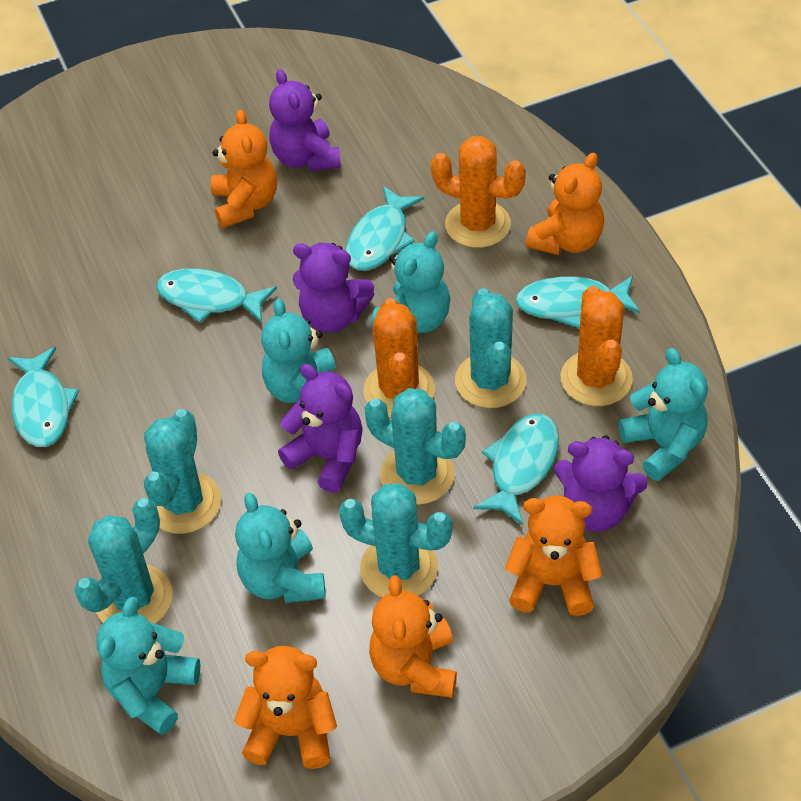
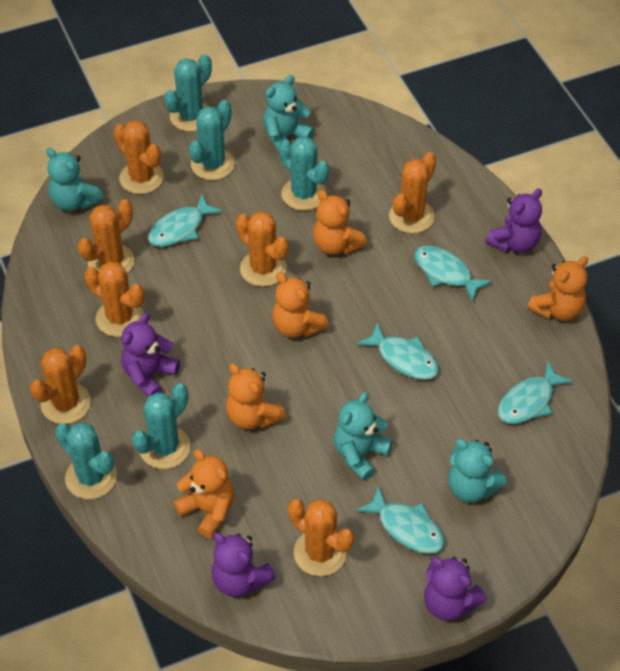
orange cactus: [364,298,435,418] [431,136,526,248] [561,286,633,406] = 3 -> [30,345,91,424] [78,199,135,273] [84,261,144,337] [113,120,164,194] [236,211,289,287] [288,499,354,576] [389,152,436,233] = 7
turquoise teddy bear: [96,596,200,735] [235,493,326,603] [261,298,336,403] [371,231,450,333] [619,348,708,481] = 5 -> [46,148,104,211] [263,75,315,151] [334,392,393,481] [448,439,507,503] = 4

